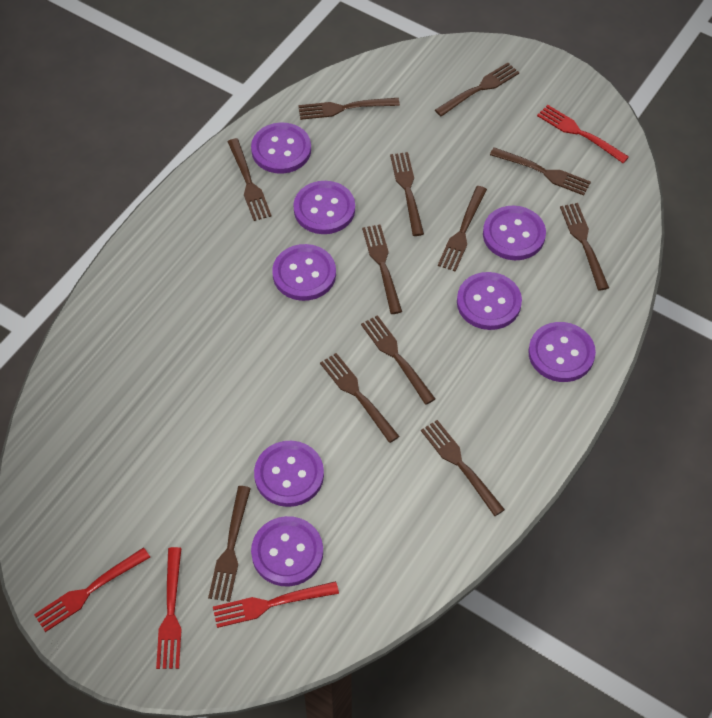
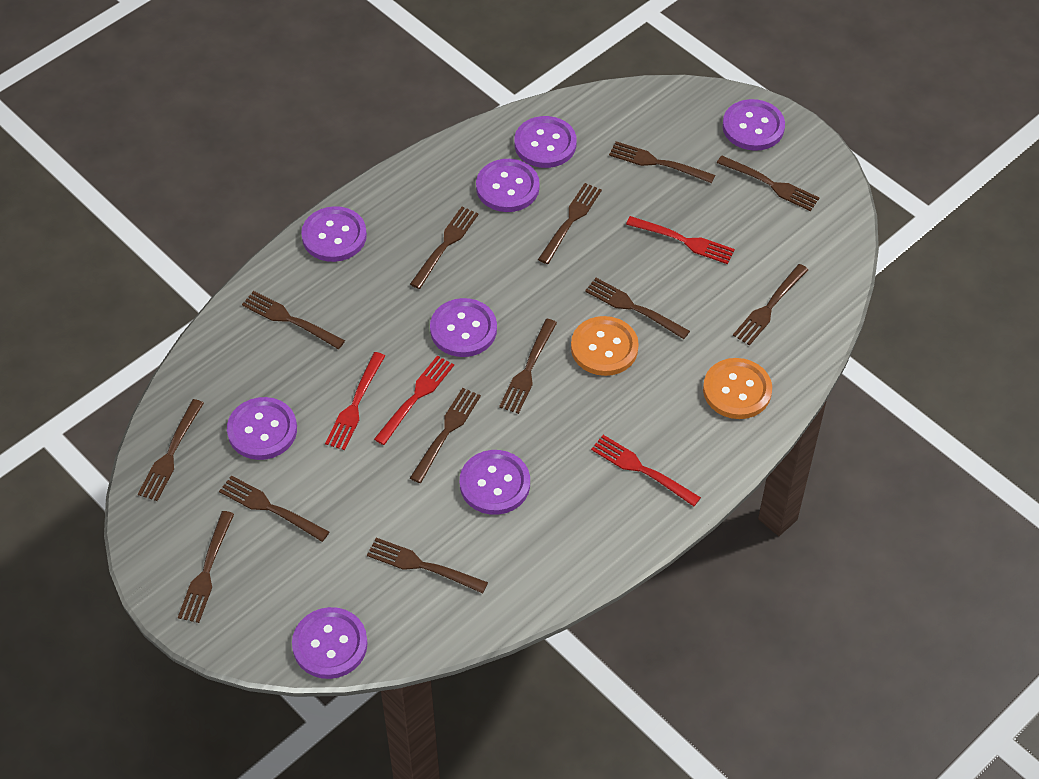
brown fork: [208,486,251,602] [227,138,272,221] [298,98,400,120] [320,353,400,443] [361,315,435,405] [362,224,402,314] [390,152,424,236] [421,420,505,516] [435,63,519,117] [438,186,487,272] [490,147,591,196] [560,203,609,291] = 12 -> [138,399,204,501] [178,511,234,623] [219,475,329,542] [242,291,345,349] [367,538,488,593] [410,207,479,289] [410,388,481,483] [499,319,557,414] [538,183,602,264] [585,278,690,339] [609,141,715,183] [717,156,819,211] [733,264,808,346] = 13
orange button: none = 0 -> [571,316,639,376] [703,358,772,419] = 2

